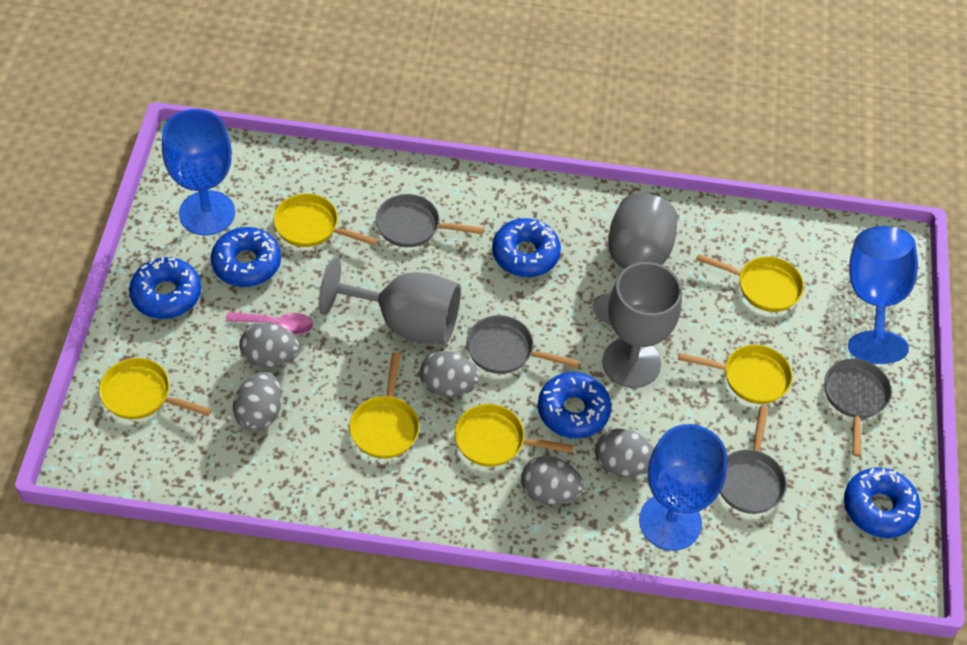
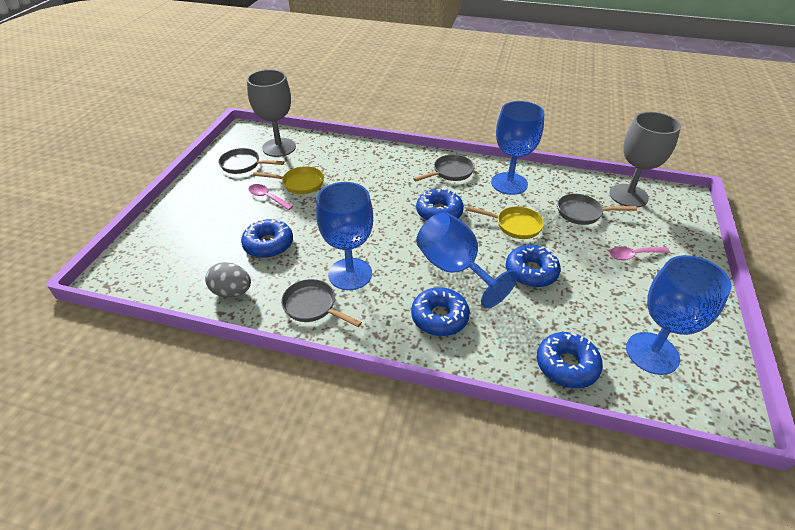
blue goblet: [162,109,235,235] [639,424,727,551] [848,226,918,364] = 3 -> [316,182,373,290] [416,212,518,309] [491,101,545,195] [626,255,732,375] = 4
grey egg: [233,372,282,431] [239,323,300,368] [420,351,480,397] [521,456,584,505] [595,429,654,477] = 5 -> [205,262,251,298] = 1
grey goblet: [319,257,461,344] [592,193,678,326] [602,262,682,388] = 3 -> [247,69,296,157] [609,112,681,207] = 2
pink spoon: [226,312,313,335] = 1 -> [248,184,293,210] [609,246,670,260] = 2
yellow pan: [99,358,212,419] [274,194,377,247] [349,352,419,459] [455,404,574,467] [678,345,792,404] [696,253,804,312] = 6 -> [253,166,324,194] [466,206,544,239] = 2

